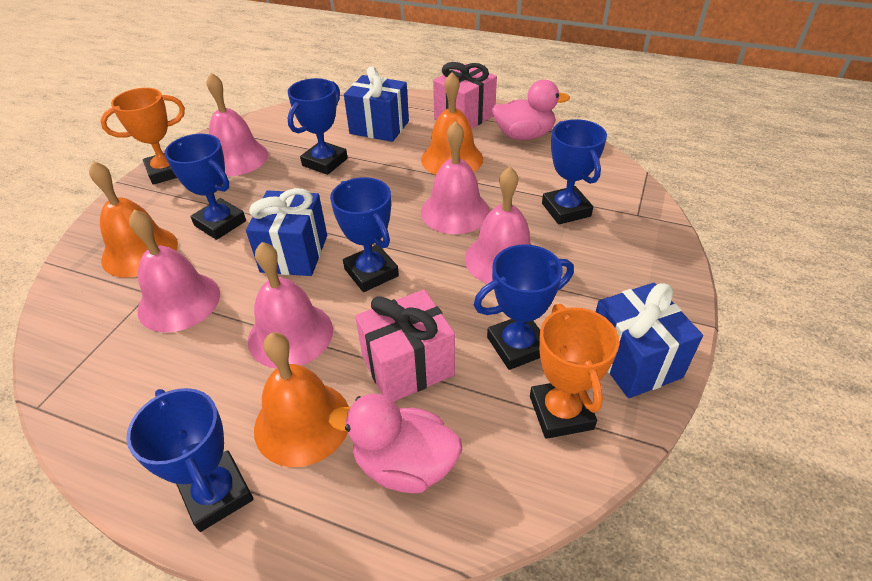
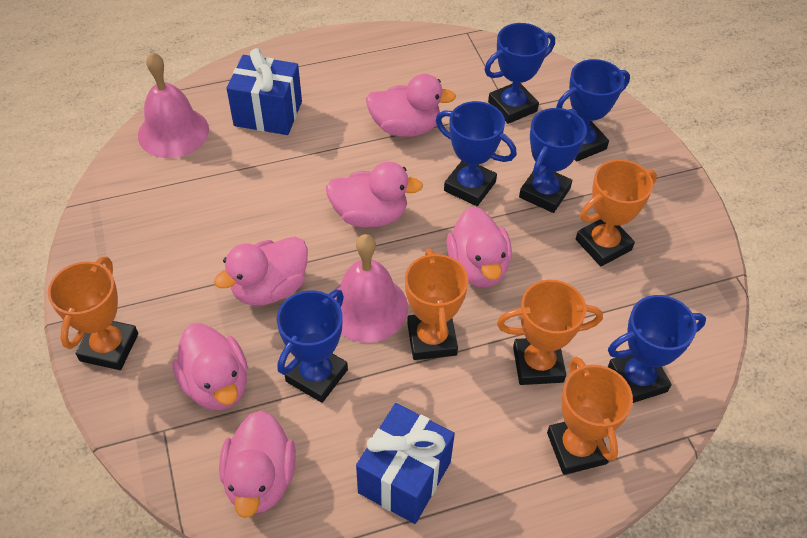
blue gift: [246,188,327,276] [344,66,409,142] [596,283,703,398] = 3 -> [227,48,302,135] [356,403,455,524] = 2
orange bell: [89,161,178,277] [254,332,349,467] [421,72,483,175] = 3 -> none = 0
orange trophy: [100,88,185,185] [530,304,620,439] = 2 -> [48,257,138,370] [405,249,468,360] [497,280,603,385] [547,357,633,475] [576,160,657,266] = 5
pink bell: [129,210,220,332] [207,73,268,176] [248,242,333,369] [421,121,490,234] [465,166,531,284] = 5 -> [138,52,209,158] [334,234,408,343] = 2
pink duck: [329,394,462,493] [492,80,570,140] = 2 -> [172,323,248,411] [214,236,308,306] [219,411,296,518] [326,162,423,227] [366,74,456,137] [446,206,512,287] = 6
pink gift: [355,290,455,401] [433,62,497,129] = 2 -> none = 0

